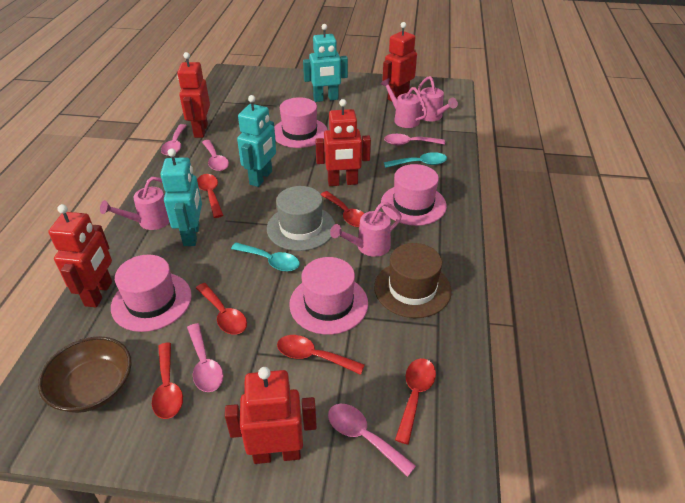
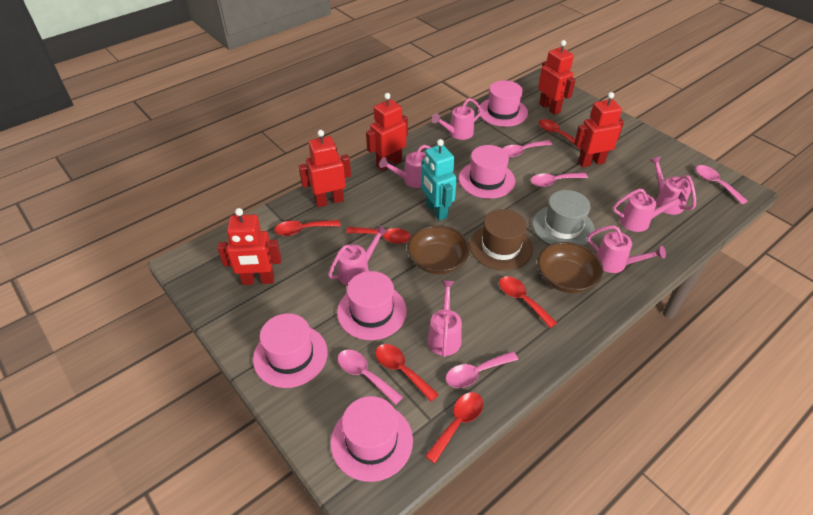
brown bowl: [38,336,132,413] = 1 -> [407,225,470,274] [537,242,603,293] = 2
pink hat: [111,255,192,332] [274,97,327,148] [289,257,368,335] [381,164,447,226] = 4 -> [253,313,328,388] [330,396,413,482] [337,271,407,340] [459,145,515,199] [478,80,528,127] = 5
pink watering can: [100,177,170,230] [330,202,402,257] [381,78,427,128] [418,76,458,121] = 4 -> [328,225,388,286] [379,145,431,188] [428,280,462,357] [432,98,482,140] [587,225,666,273] [613,188,687,232] [650,156,696,215] = 7
turquoise robot: [160,148,202,246] [237,95,276,187] [303,24,348,102] = 3 -> [421,139,457,221] = 1
turquoise spoon: [231,243,300,272] [384,152,447,168] = 2 -> none = 0

